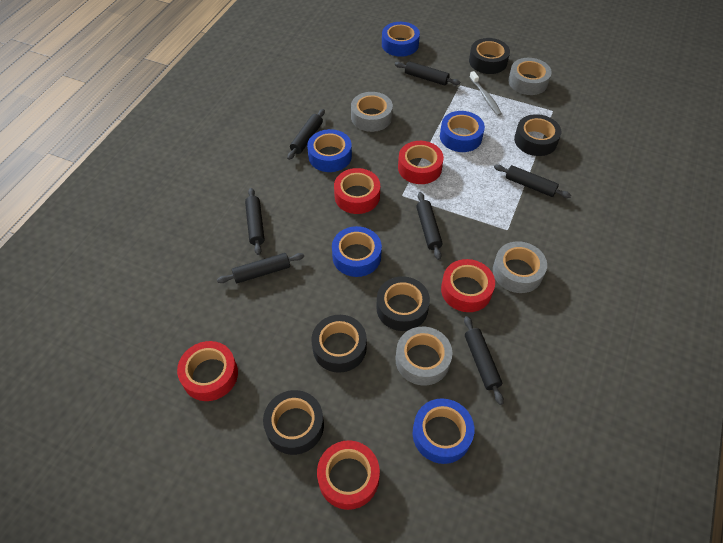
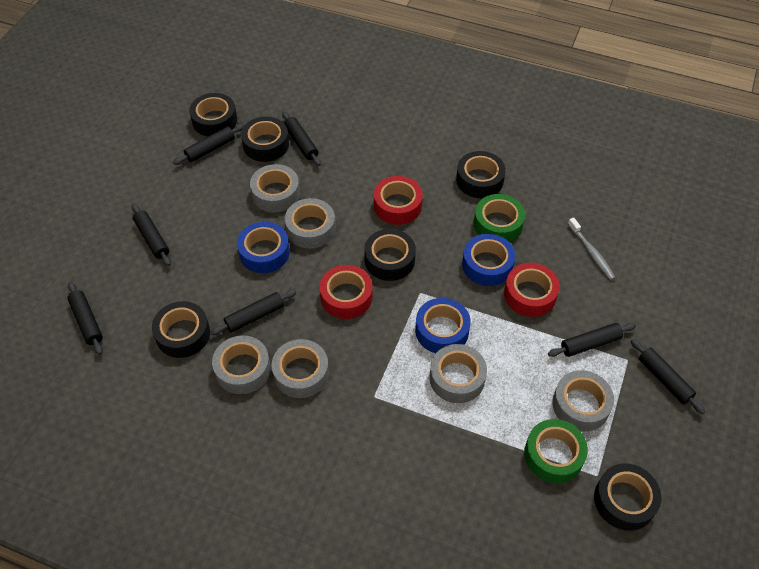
black tape: [263,390,324,455] [311,315,367,373] [376,276,430,331] [469,38,510,74] [514,114,561,156] = 5 -> [152,301,210,358] [189,93,237,137] [241,116,289,162] [364,229,416,281] [456,151,506,198] [594,463,661,531] = 6
blue tape: [307,129,352,172] [332,226,382,277] [382,22,420,57] [413,398,474,464] [440,111,485,152] = 5 -> [237,222,290,273] [415,298,471,353] [462,234,515,286] = 3
green tape: none = 0 -> [474,194,525,242] [524,419,588,483] = 2
grey tape: [351,92,393,132] [395,327,452,386] [493,241,547,293] [508,58,552,95] = 4 -> [212,335,271,394] [250,164,300,213] [272,339,329,398] [285,198,336,249] [429,344,487,403] [552,370,614,431] = 6
red tape: [177,341,238,401] [317,440,380,510] [334,168,380,214] [398,141,444,184] [441,259,495,312] = 5 -> [319,265,373,319] [374,176,423,225] [504,263,560,317] = 3

